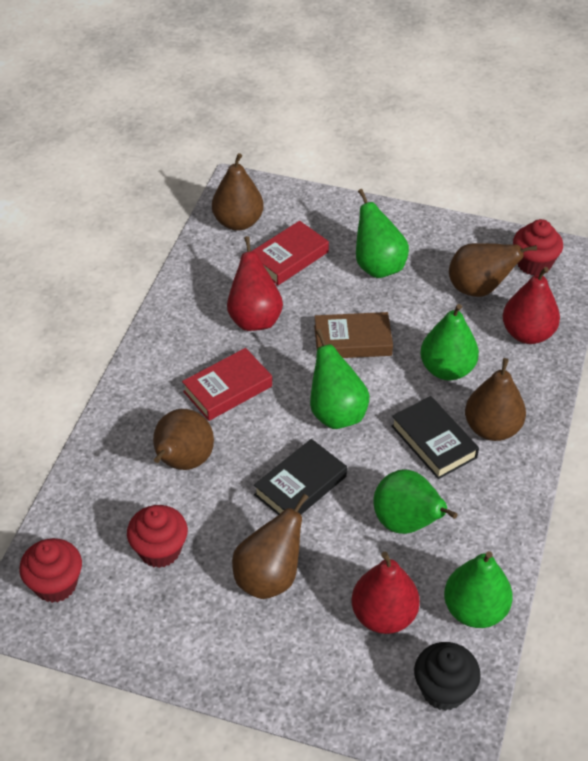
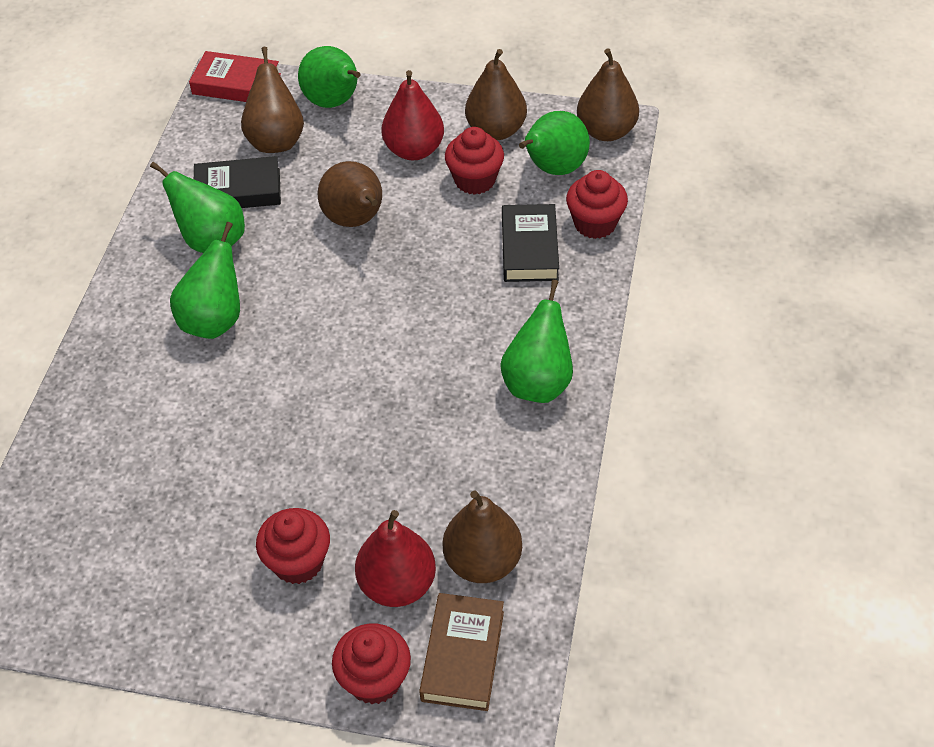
black cupcake: [414,642,481,711] = 1 -> none = 0
red book: [182,348,272,421] [253,221,329,285] = 2 -> [189,51,281,102] = 1
red cupcake: [19,538,82,603] [127,505,188,568] [513,219,563,275] = 3 -> [256,508,330,584] [332,623,411,704] [445,127,504,195] [566,170,628,239] = 4
red pear: [227,236,283,331] [352,552,420,634] [503,267,560,344] = 3 -> [355,510,436,607] [381,70,444,160] = 2

